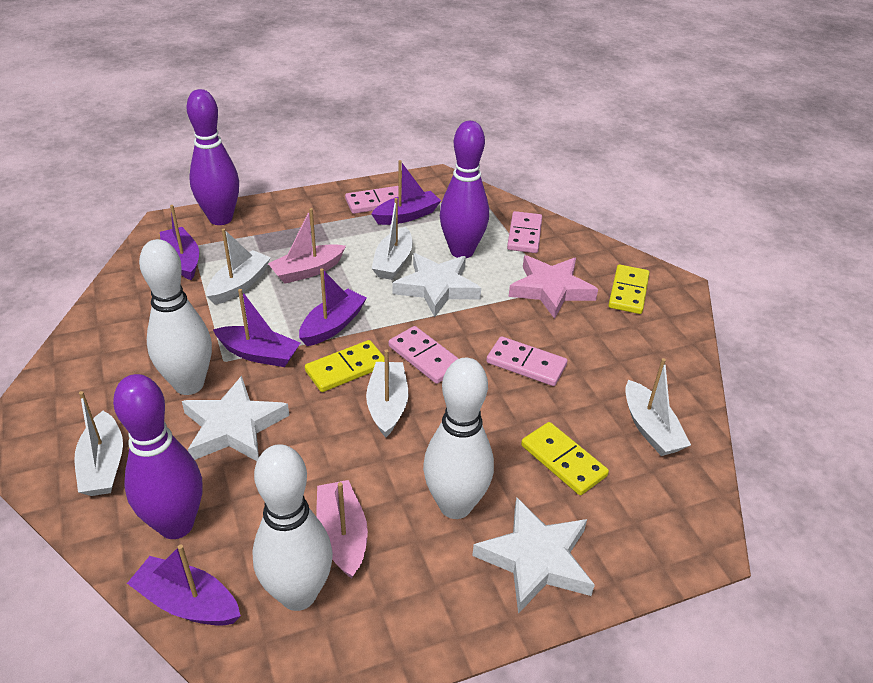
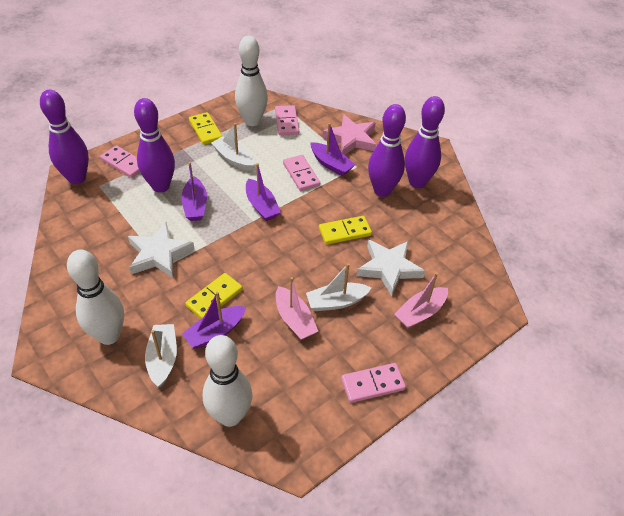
purple boat: [127,545,241,626] [160,205,199,281] [213,289,300,367] [299,268,367,346] [371,160,441,225] = 5 -> [181,162,207,221] [182,292,246,349] [246,163,281,221] [310,123,355,176] = 4
purple bowling pin: [113,374,202,539] [186,89,239,225] [440,121,489,258] = 3 -> [40,90,89,184] [134,98,175,192] [368,104,406,197] [405,96,445,188] = 4
white boat: [74,391,123,496] [206,228,271,305] [366,349,408,437] [371,198,412,280] [625,358,691,456] = 5 -> [145,324,177,387] [211,123,254,171] [306,263,371,311] = 3
white star: [182,376,289,461] [393,253,481,317] [472,497,595,614] = 3 -> [128,222,195,278] [356,240,425,296] = 2

